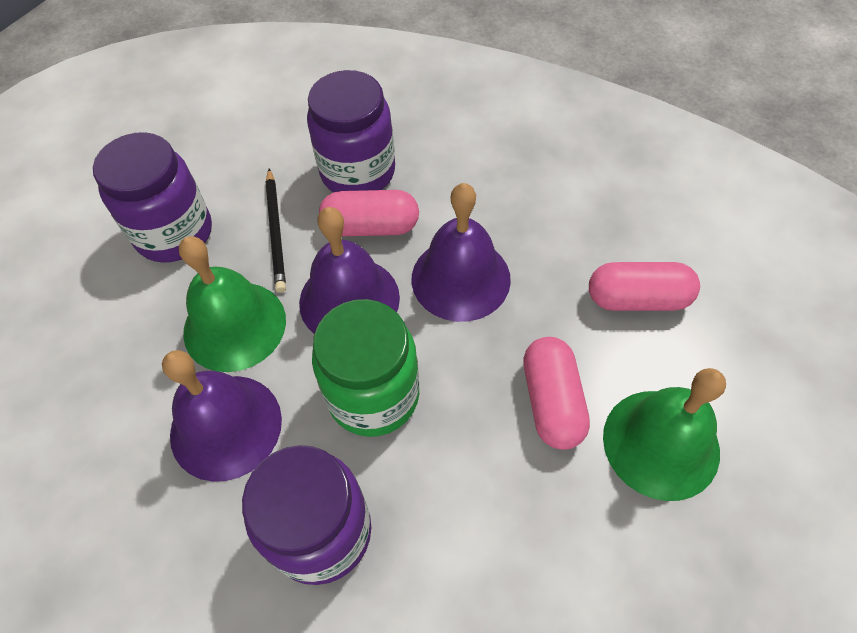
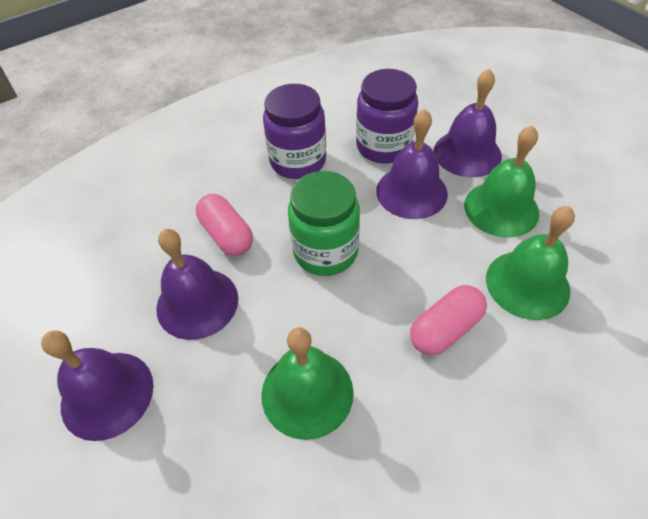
black pencil: [265,169,286,293] = 1 -> none = 0
green bell: [179,236,286,372] [603,368,726,501] = 2 -> [261,328,354,440] [464,125,539,238] [486,206,575,320] = 3
pink capsule: [319,190,419,236] [523,337,590,450] [589,262,700,311] = 3 -> [196,194,253,256] [410,285,487,355] = 2
purple bell: [162,350,282,482] [299,207,400,334] [412,183,511,322] = 3 -> [41,330,153,441] [156,229,238,340] [376,109,448,219] [434,68,502,177] = 4
purple jar: [93,132,212,263] [242,445,371,585] [307,70,395,192] = 3 -> [263,84,326,179] [356,69,418,163] = 2

